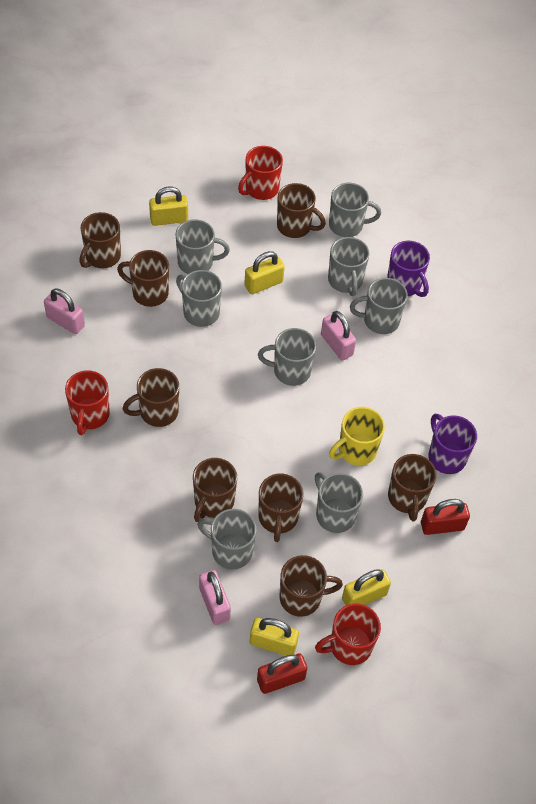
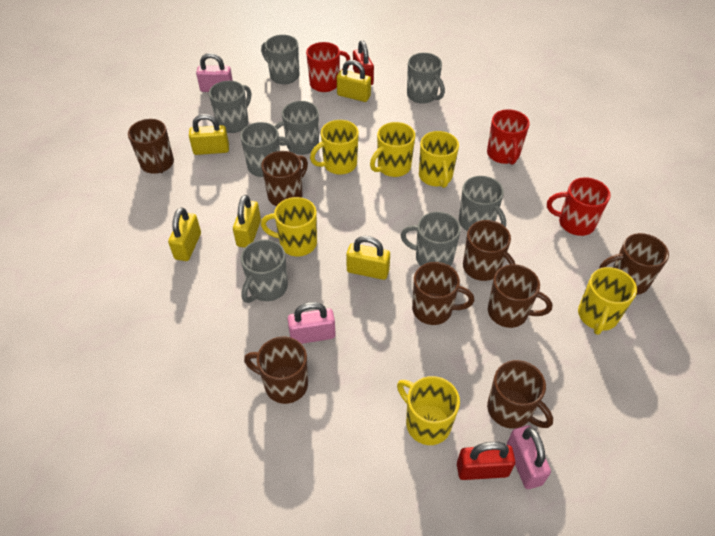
purple mug: [387,241,430,297] [428,414,477,474] = 2 -> none = 0
yellow mug: [329,407,385,466] = 1 -> [261,197,317,256] [310,120,359,175] [370,122,415,177] [397,376,460,445] [419,131,459,188] [578,267,637,335] = 6
yellow padlock: [149,186,188,226] [244,251,285,294] [250,618,299,656] [342,569,391,605] = 4 -> [168,207,201,261] [189,114,229,155] [233,195,261,248] [337,60,371,102] [346,236,390,280] = 5

